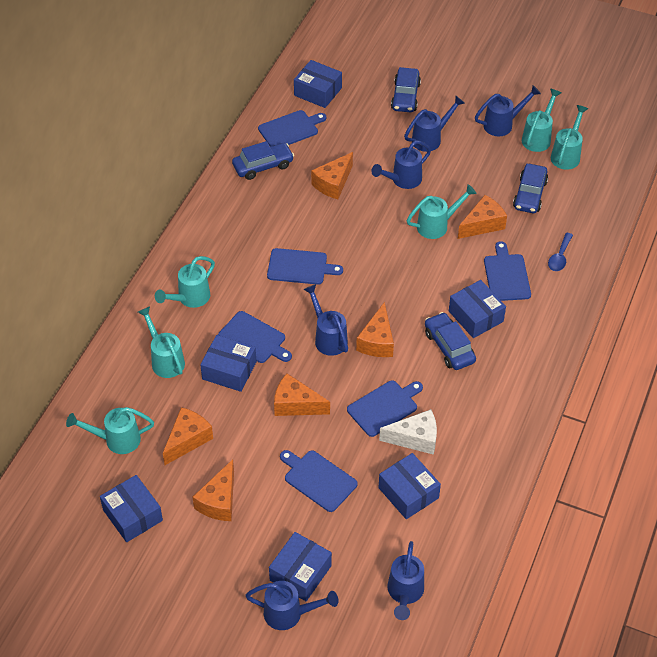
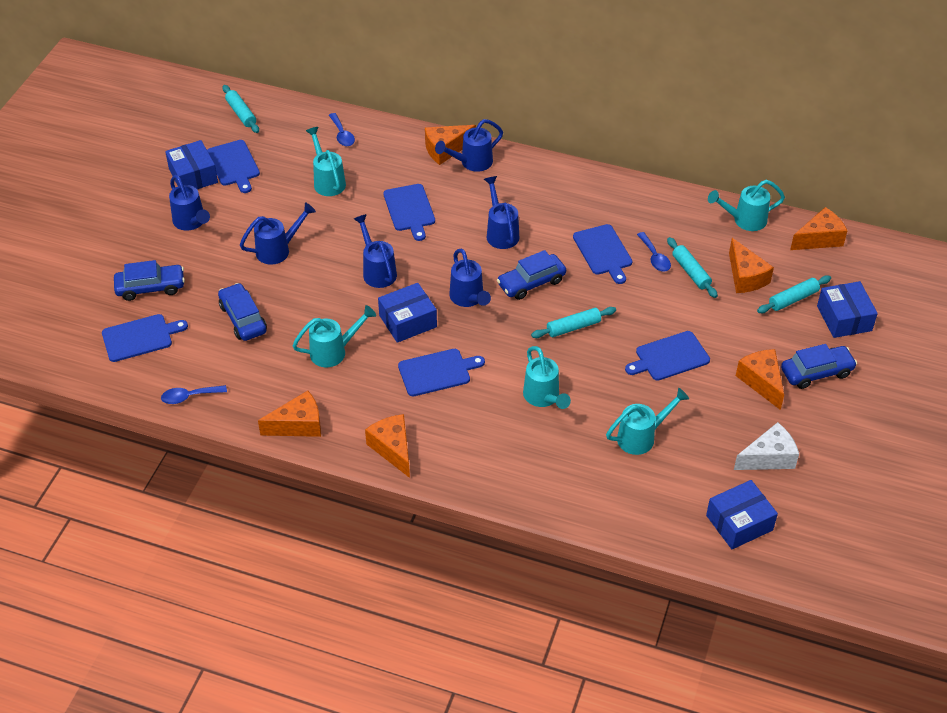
blue box: [100,475,163,542] [200,335,256,392] [269,532,332,601] [294,60,342,108] [379,453,441,519] [449,280,506,338] = 6 -> [165,140,218,189] [378,283,437,343] [706,480,778,549] [817,281,878,338] = 4
blue spoon: [548,233,573,271] = 1 -> [161,385,227,404] [329,113,355,146] [637,232,671,272] = 3
turquoise rolling pin: none = 0 -> [223,85,259,133] [531,307,616,338] [667,237,718,298] [757,275,831,313] = 4
turquoise watering can: [66,407,154,454] [138,306,185,378] [155,256,215,308] [407,184,477,239] [522,89,561,152] [551,105,588,170] = 6 -> [292,305,376,367] [306,127,346,196] [523,346,571,409] [606,388,689,455] [708,180,785,231] = 5

